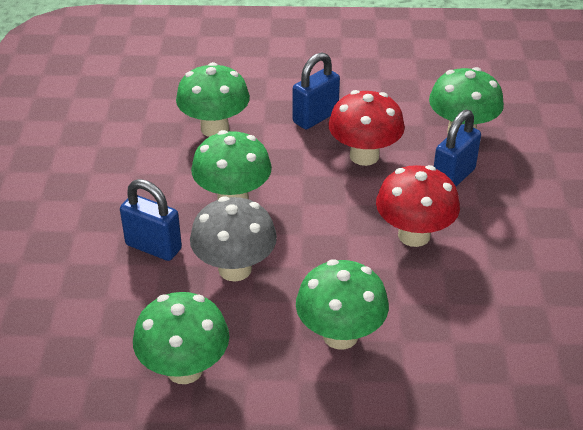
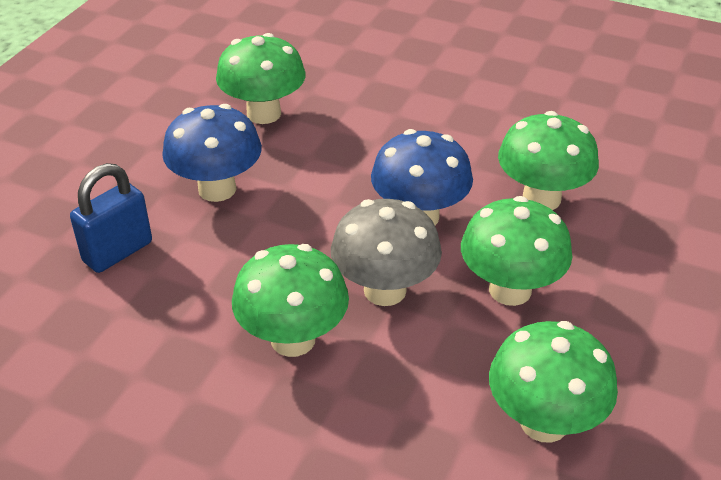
blue mushroom: none = 0 -> [162,104,262,202] [371,129,473,225] = 2
blue padlock: [120,179,182,261] [293,52,340,129] [434,110,481,186] = 3 -> [70,163,152,273] = 1
red mushroom: [328,90,405,166] [376,165,460,247] = 2 -> none = 0

